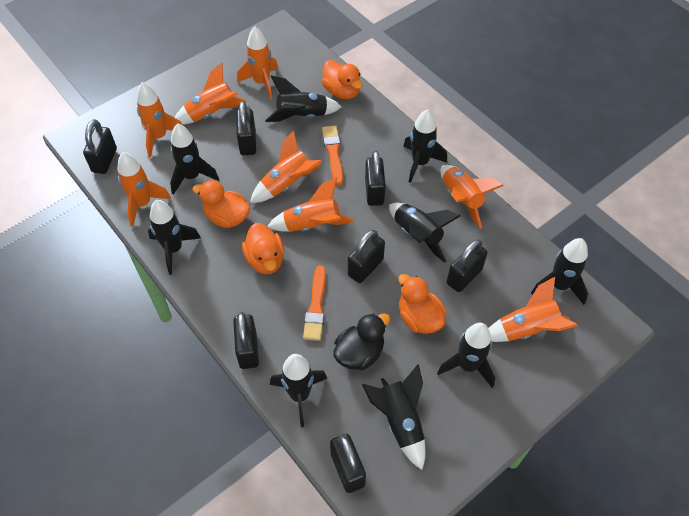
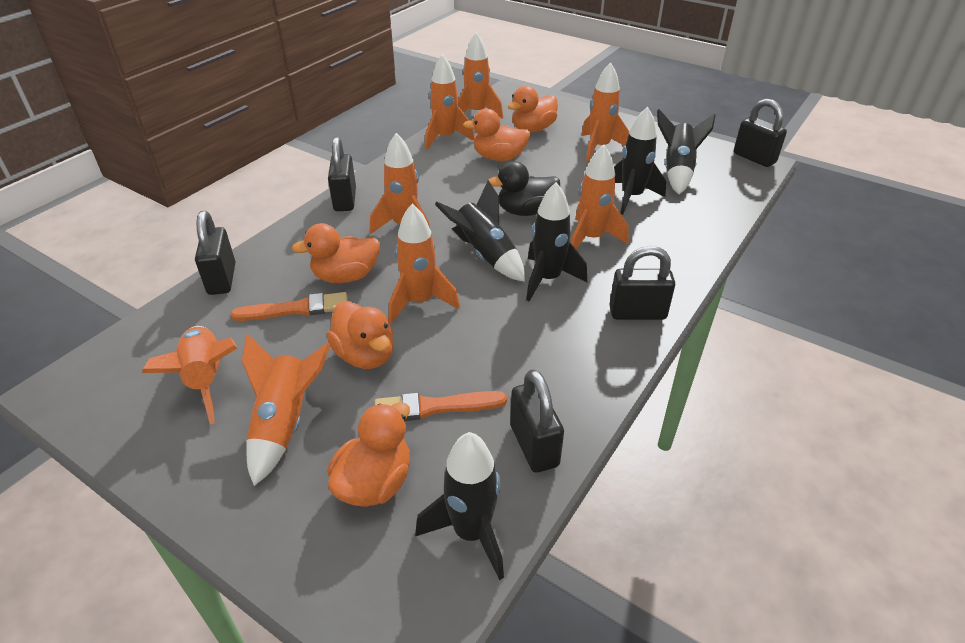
black padlock: [83,119,117,174] [233,312,259,369] [236,101,256,155] [330,434,366,493] [348,230,385,283] [365,151,386,206] [447,239,487,292] = 7 -> [195,211,235,295] [328,137,356,211] [510,369,564,473] [609,246,675,320] [734,99,787,167] = 5
black rocket: [148,200,201,275] [170,123,219,195] [265,75,342,122] [270,354,327,427] [362,364,426,470] [389,203,460,263] [403,109,447,183] [437,323,495,388] [531,238,588,305] = 9 -> [415,432,504,580] [435,180,525,282] [526,182,587,301] [614,106,666,215] [657,109,716,194] = 5
orange duck: [192,180,250,228] [242,223,284,274] [322,60,363,99] [398,274,446,334] = 4 -> [291,223,380,283] [327,301,394,369] [328,402,410,507] [463,109,531,161] [507,86,558,132] = 5

